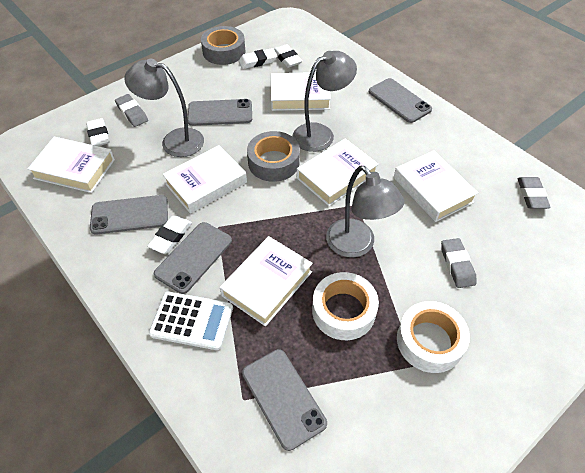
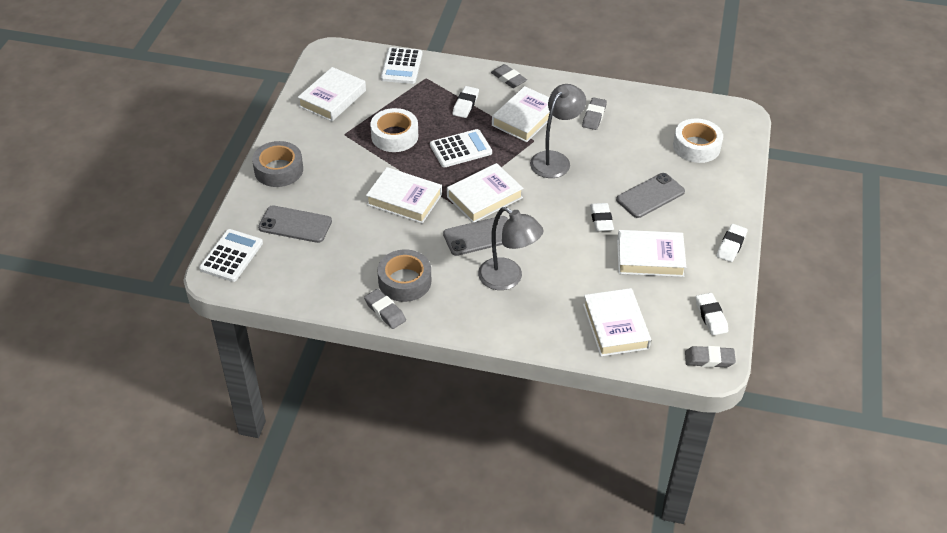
grey eraser: [115,94,148,127] [441,238,476,288] [518,177,551,209] = 3 -> [364,289,406,329] [491,64,527,88] [582,97,607,130] [685,346,736,368] = 4
grey lamp: [124,59,204,157] [293,51,357,152] [326,166,404,258] = 3 -> [478,207,544,290] [530,84,586,178] = 2
grey phone: [90,195,168,235] [154,222,232,294] [188,99,252,126] [242,349,327,451] [369,78,432,123] = 5 -> [258,205,332,243] [443,216,508,256] [616,173,685,218] = 3
white calculator: [149,291,233,350] = 1 -> [199,229,263,282] [381,47,422,84] [430,129,492,167] = 3

